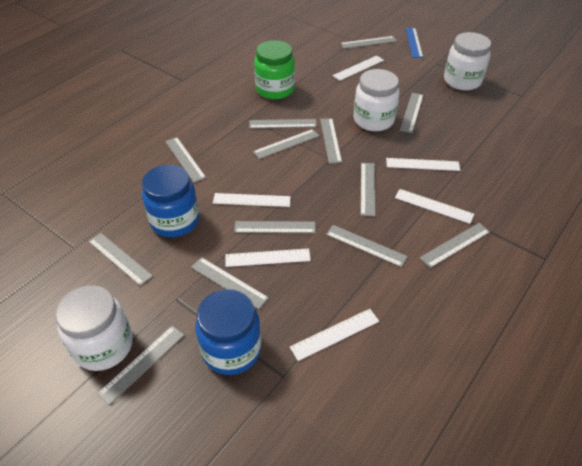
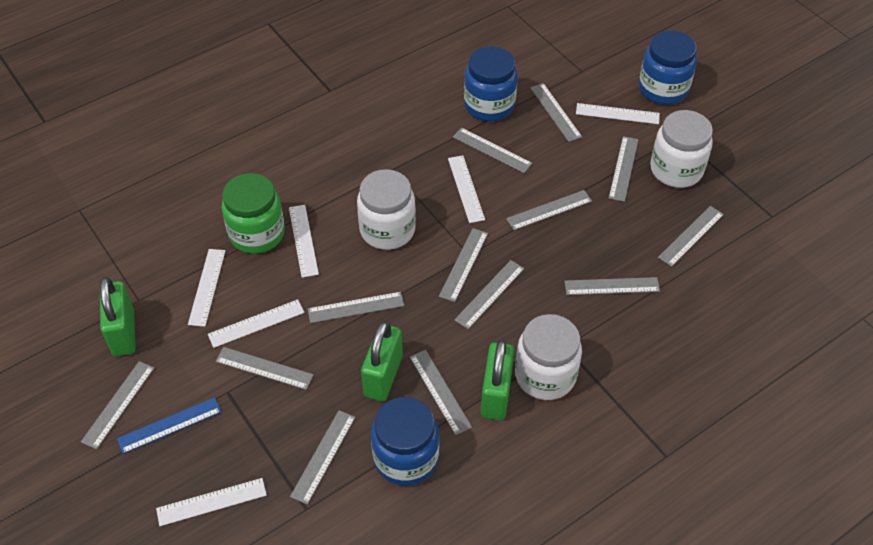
blue jar: [142,165,199,237] [195,289,262,375] = 2 -> [371,397,439,486] [464,46,518,121] [639,30,697,105] = 3
green padlock: none = 0 -> [100,277,136,356] [361,321,403,401] [481,340,514,420] = 3

